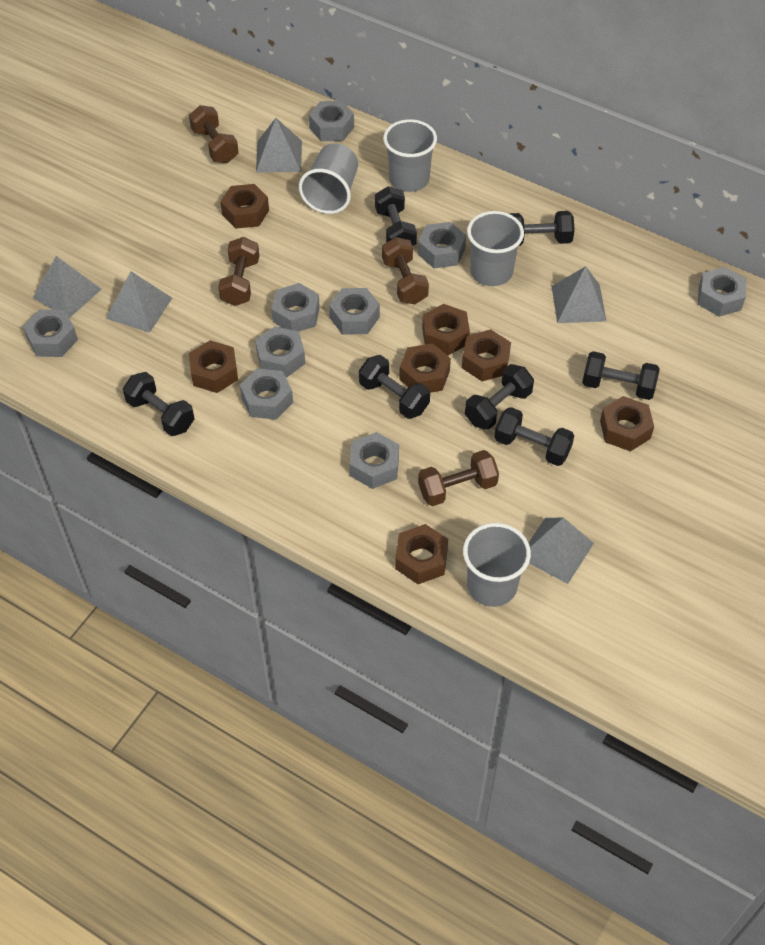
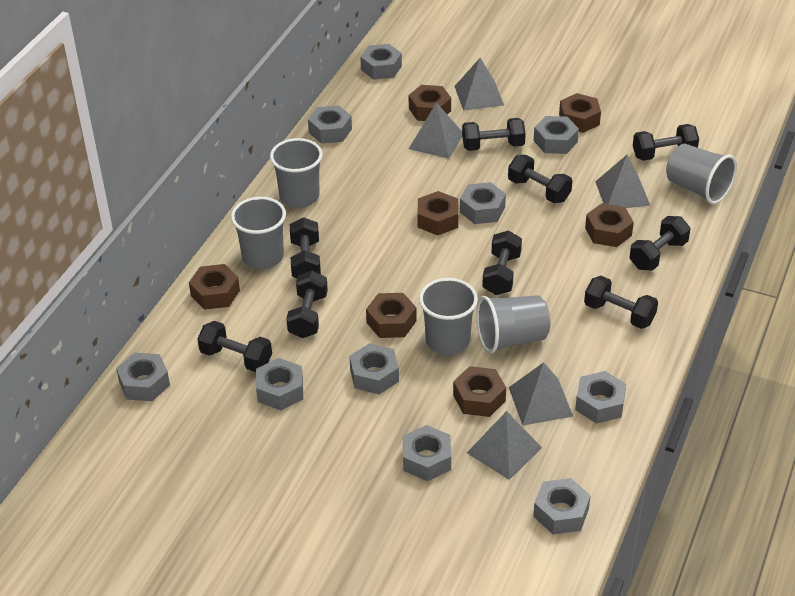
black dumbbell: [123,372,195,436] [359,355,430,419] [375,186,417,246] [465,364,534,430] [494,407,574,466] [509,211,575,246] [582,351,660,400] = 7 -> [197,321,272,372] [286,270,328,338] [290,217,321,278] [462,118,526,151] [482,230,522,295] [508,155,572,203] [584,276,658,329] [629,216,691,271] [633,124,699,161] = 9
brown dumbbell: [189,105,239,163] [218,237,259,306] [382,237,429,304] [418,450,499,506] = 4 -> none = 0
grey cup: [299,143,358,214] [383,119,437,192] [463,523,531,607] [467,211,524,286] = 4 -> [231,197,286,269] [270,138,323,208] [419,278,478,355] [476,295,550,354] [666,144,737,204] = 5
grey nut: [23,310,78,357] [240,368,293,420] [255,326,305,378] [271,283,320,332] [309,101,354,141] [329,288,380,335] [350,432,399,489] [418,222,466,268] [698,267,746,317] = 9 -> [116,353,170,401] [256,358,303,410] [308,105,352,144] [349,343,399,394] [360,44,402,80] [403,425,451,481] [460,182,506,224] [533,478,591,534] [534,116,579,154] [575,371,626,424] = 10

